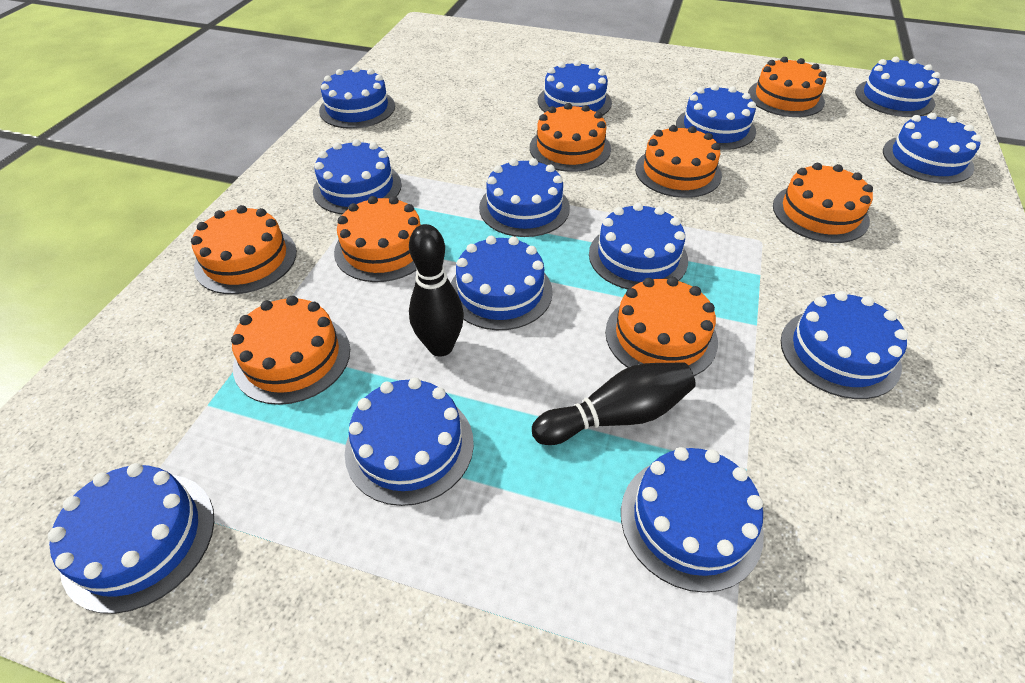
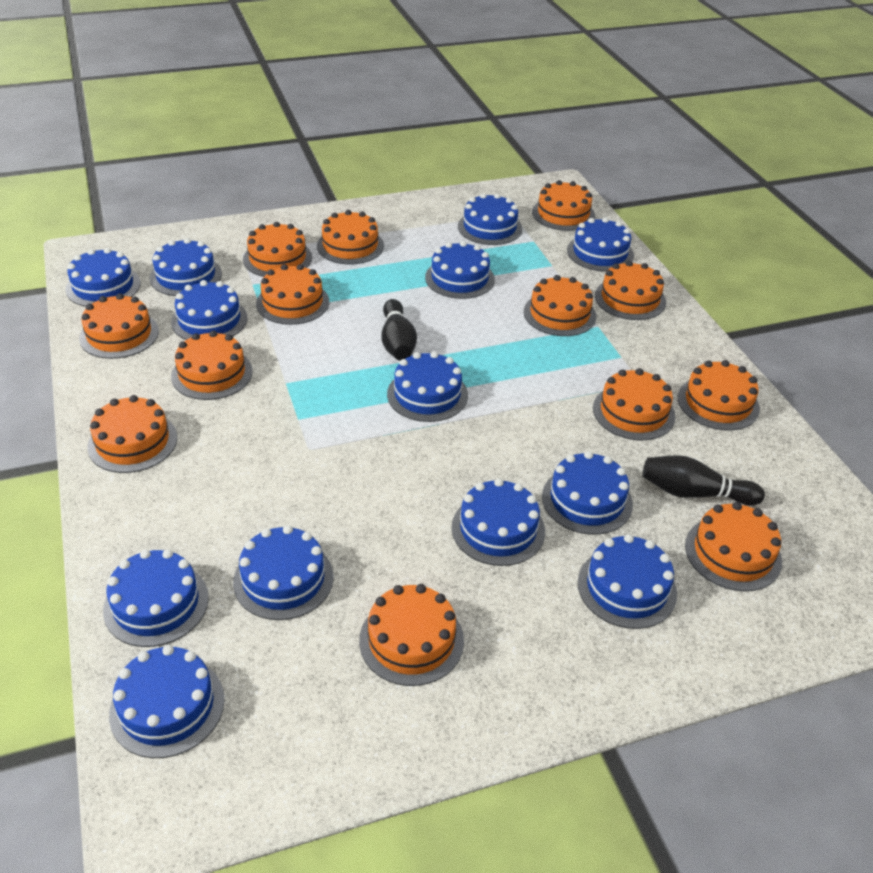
orange cake: [191,205,297,294] [231,296,350,405] [334,196,421,282] [530,103,611,172] [605,277,718,376] [635,125,722,198] [748,57,827,117] [773,163,873,243] = 8 -> [79,293,159,359] [87,395,177,473] [171,330,253,400] [243,222,312,277] [256,264,330,325] [317,210,384,264] [359,584,464,686] [524,275,597,336] [532,180,595,231] [593,368,675,440] [595,261,666,320] [678,360,760,430] [685,502,782,591] = 13

